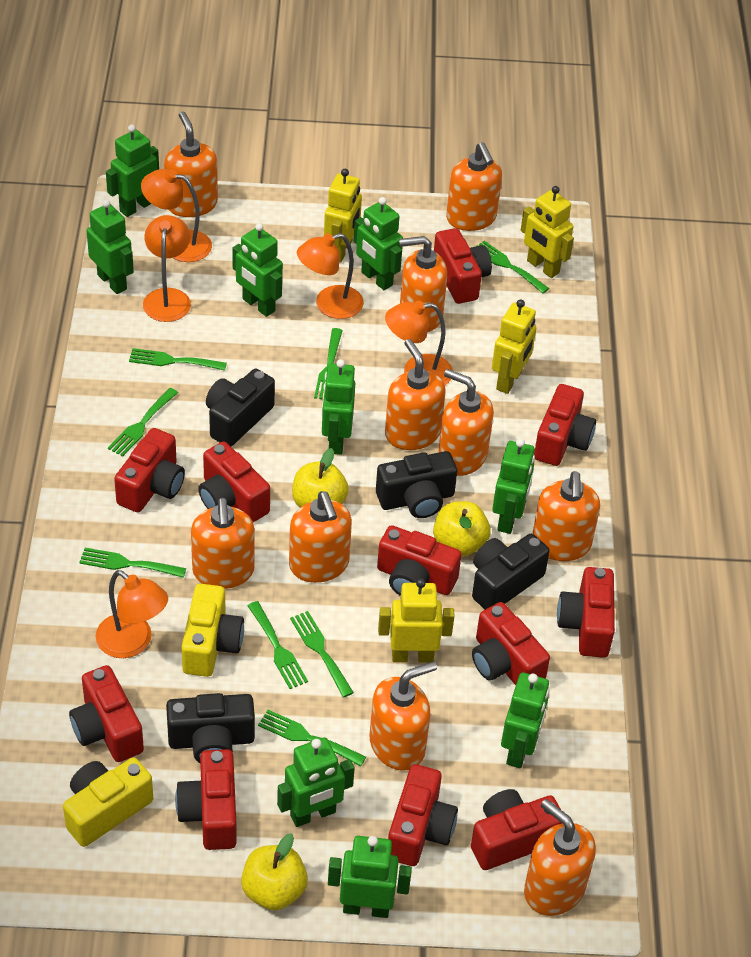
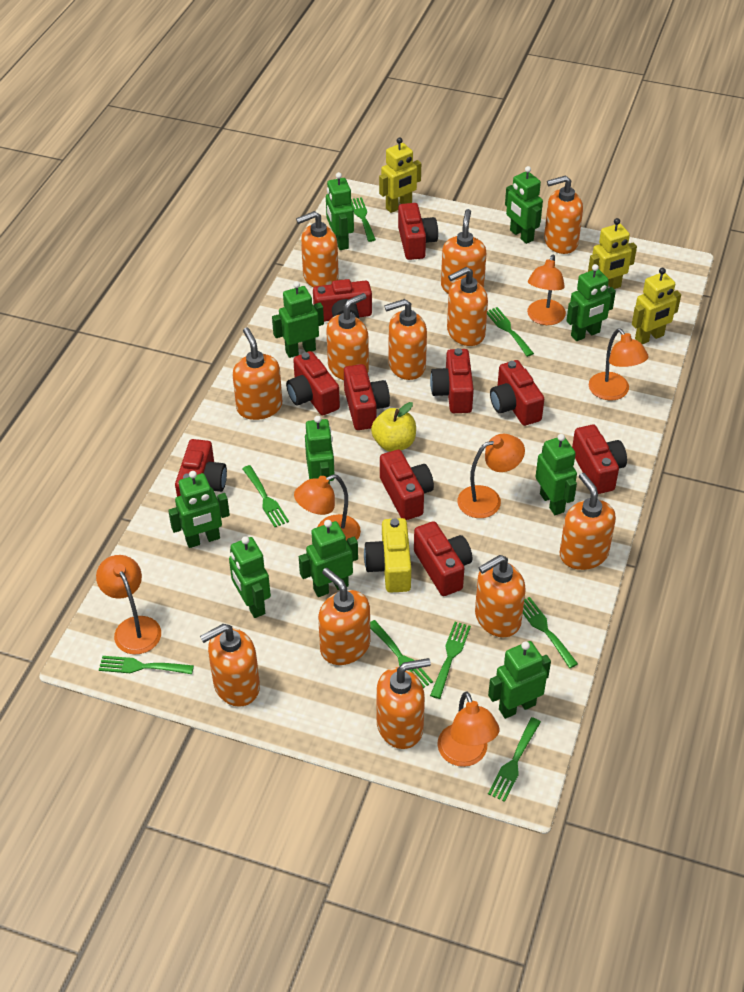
black camera: [166,693,255,763] [206,369,275,447] [376,451,457,518] [472,534,550,609] = 4 -> none = 0
green robot: [87,200,134,294] [106,125,159,217] [232,223,283,317] [277,737,355,827] [322,359,355,455] [328,836,412,918] [354,197,403,290] [492,439,535,534] [501,672,549,768] = 9 -> [168,471,230,548] [229,536,271,618] [272,281,324,358] [299,520,358,597] [305,416,334,484] [326,172,354,250] [488,641,551,719] [505,166,543,244] [536,434,577,515] [566,264,616,341] = 10
orange lamp: [96,570,168,658] [141,169,212,262] [143,215,191,322] [297,233,364,319] [385,301,453,385] = 5 -> [96,555,161,655] [294,474,361,541] [437,691,499,767] [457,434,525,518] [527,255,566,325] [589,328,648,401] = 6
orange soap dispenser: [164,111,218,217] [191,498,255,589] [289,491,352,583] [370,661,437,771] [385,339,445,450] [399,236,447,332] [438,369,494,476] [446,142,502,231] [524,799,596,916] [532,471,600,561] = 10 -> [200,624,260,707] [233,328,282,420] [296,211,339,288] [318,568,370,665] [326,293,369,380] [376,658,431,749] [384,299,427,380] [441,209,486,294] [447,267,488,346] [475,555,526,637] [544,175,583,254] [560,473,616,570] = 12
red camera: [69,665,144,762] [114,428,185,512] [175,749,237,850] [198,441,270,523] [377,525,462,596] [388,764,458,866] [434,228,492,304] [471,789,562,870] [472,602,550,685] [534,384,596,466] [557,567,615,658] = 11 -> [175,439,227,497] [286,351,340,415] [313,279,372,322] [344,364,390,430] [380,450,434,520] [398,203,438,260] [414,521,472,596] [430,348,474,413] [490,360,544,426] [572,425,627,494] = 10
yellow apple: [241,833,308,911] [292,448,349,508] [433,501,491,557] = 3 -> [371,402,416,452] = 1
yellow camera: [63,757,153,847] [182,584,244,677] = 2 -> [364,518,411,593] = 1
yellow robot: [324,169,362,262] [378,578,454,663] [492,299,536,394] [521,186,574,278] = 4 -> [379,137,421,213] [588,218,637,289] [632,268,681,344] = 3

